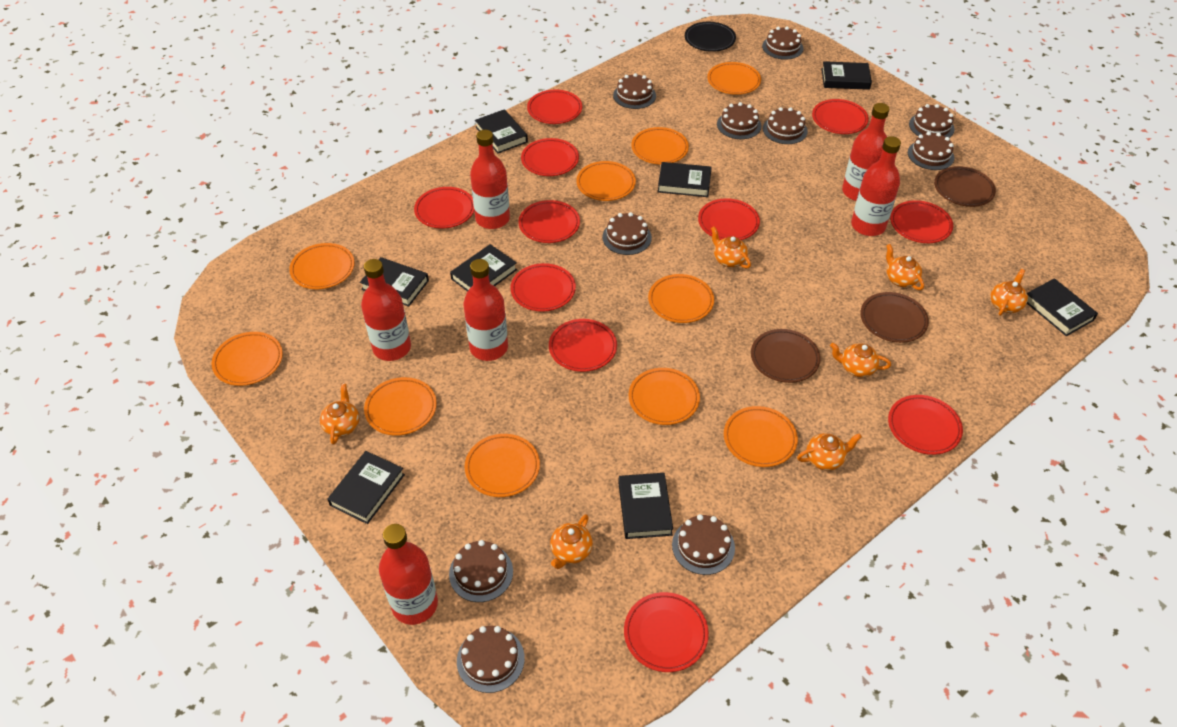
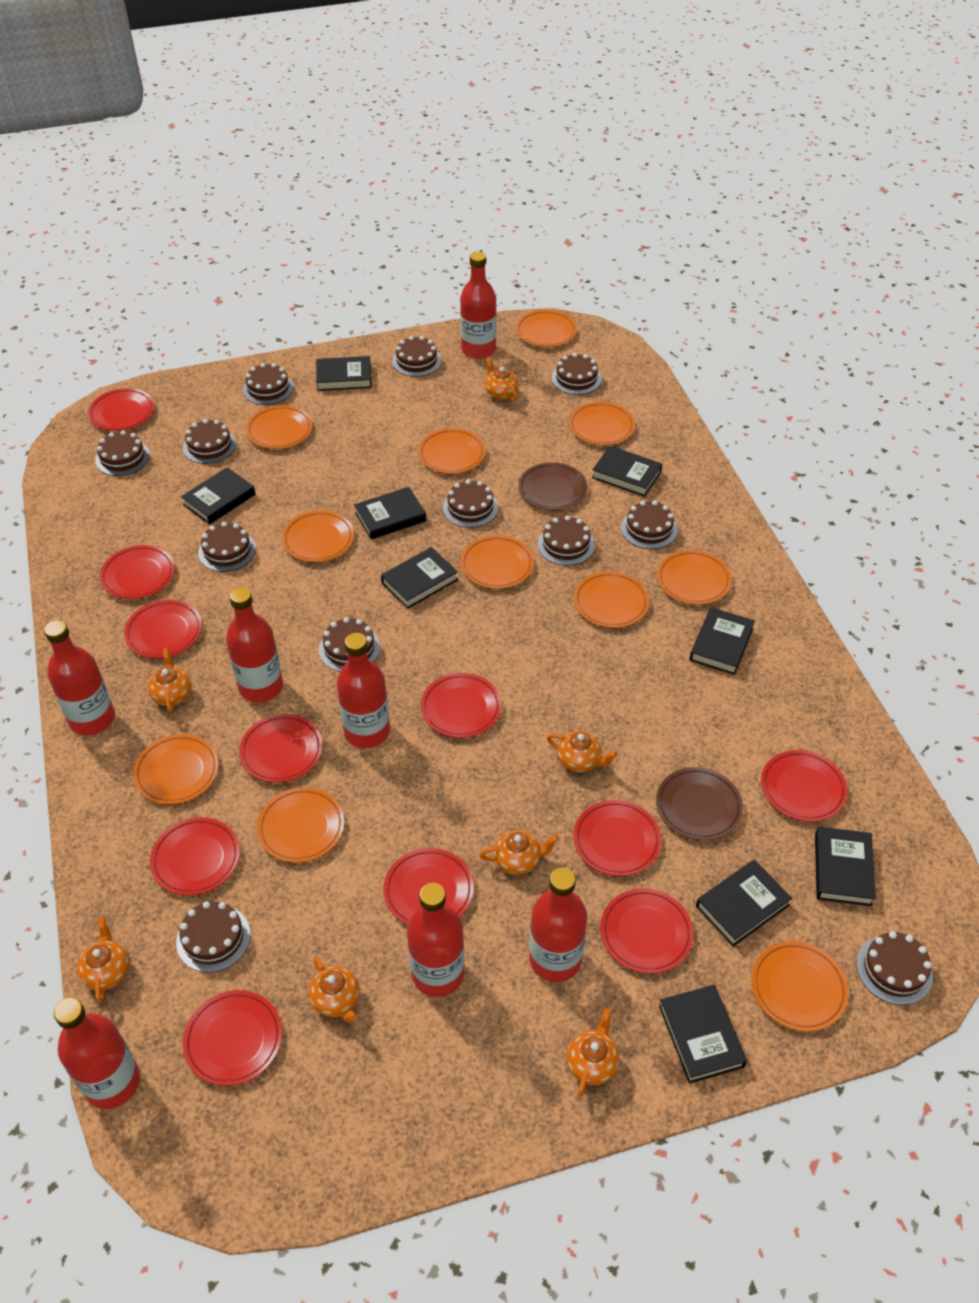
black book: [327,451,405,524] [360,257,429,307] [450,244,517,292] [475,109,528,153] [618,473,673,539] [658,162,712,197] [821,61,872,90] [1027,278,1098,336] = 8 -> [181,467,255,525] [316,356,372,391] [354,487,426,540] [381,547,458,609] [592,446,662,497] [659,985,747,1084] [690,607,755,675] [696,860,792,947] [815,827,876,906] = 9
black plate: [685,22,736,52] = 1 -> none = 0
brown cake: [449,540,513,602] [457,626,525,693] [602,212,652,255] [613,73,656,109] [672,514,735,575] [717,102,761,139] [762,26,804,60] [763,107,808,144] [908,132,954,170] [909,104,955,138] = 10 -> [95,430,150,476] [176,901,250,973] [183,419,236,464] [198,522,256,572] [243,363,294,405] [319,617,380,672] [392,336,442,377] [443,480,498,528] [538,516,595,566] [552,353,602,395] [621,500,677,549] [856,931,933,1005] = 12
brown plate: [751,329,821,383] [860,292,929,343] [934,166,996,207] = 3 -> [518,462,588,510] [656,767,743,840] = 2
orange plate: [212,332,283,386] [289,243,355,289] [364,377,437,436] [464,434,540,497] [576,161,636,201] [628,368,700,425] [631,127,689,164] [648,274,714,323] [707,62,761,95] [724,406,798,467] = 10 -> [133,734,219,804] [246,405,313,449] [257,787,344,863] [282,510,354,562] [418,428,485,474] [461,535,534,589] [516,310,577,347] [569,402,635,445] [574,571,649,628] [657,550,732,605] [751,941,848,1031] = 11
red bottle: [361,259,411,361] [379,524,438,625] [464,259,508,361] [470,130,510,229] [842,103,889,201] [851,136,901,236] = 6 -> [44,620,115,736] [54,997,140,1109] [226,587,283,702] [337,633,390,748] [407,883,465,997] [460,252,496,359] [529,868,587,982] = 7

